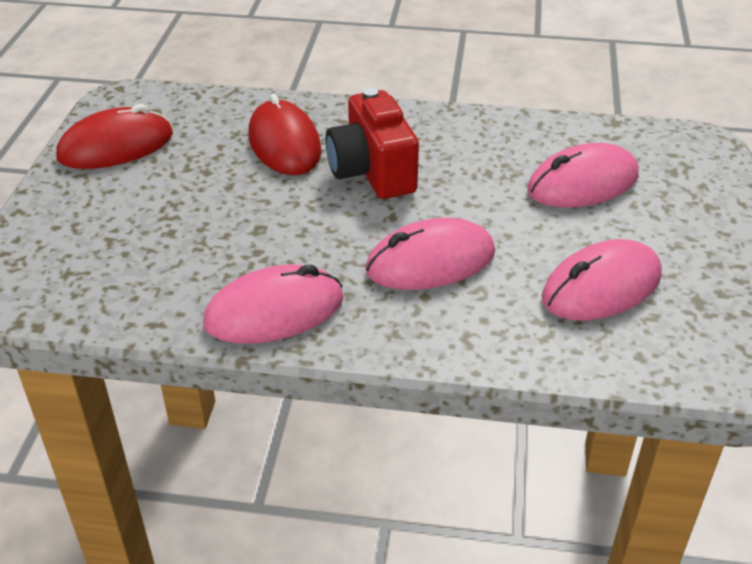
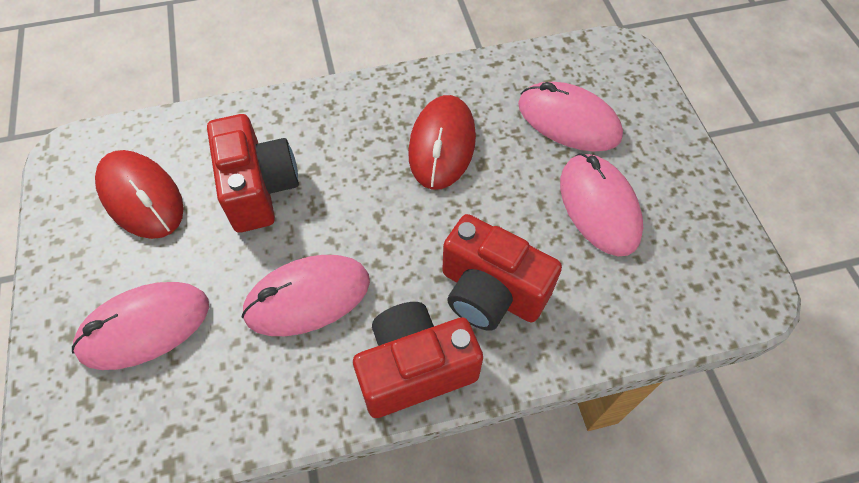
red camera: [325,88,419,199] = 1 -> [207,114,299,232] [353,302,483,418] [442,214,562,331] = 3

